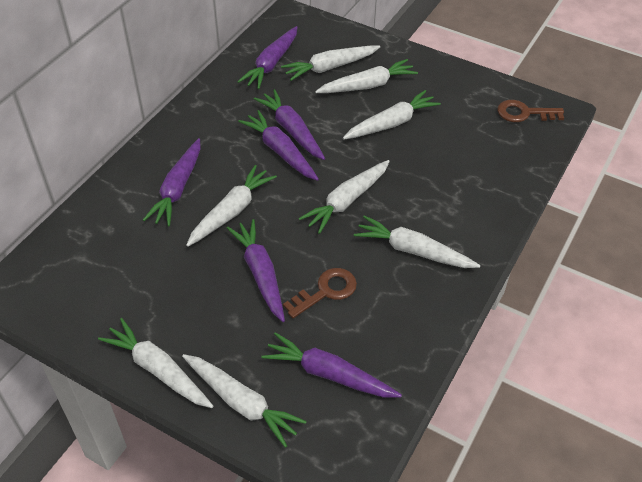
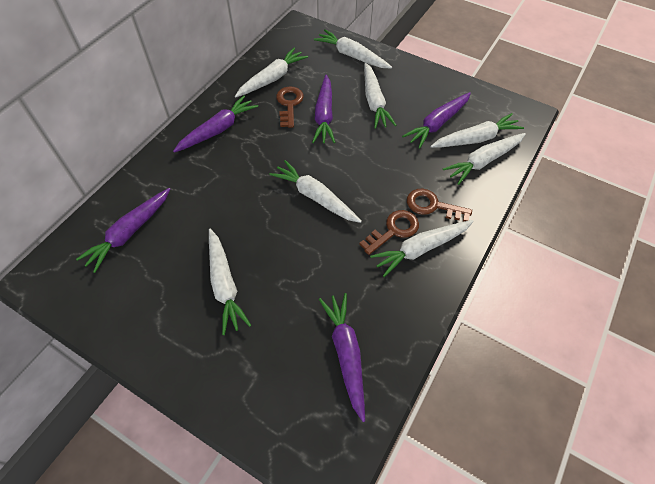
brown key: [283,268,357,318] [497,100,564,122] = 2 -> [276,86,304,128] [359,210,419,255] [407,189,472,221] = 3
purple carrot: [143,138,201,226] [227,219,285,322] [237,26,298,89] [238,110,319,181] [254,89,325,160] [261,332,402,398] = 6 -> [76,188,170,273] [173,95,258,153] [312,75,336,143] [319,293,365,422] [402,92,471,148] = 5

